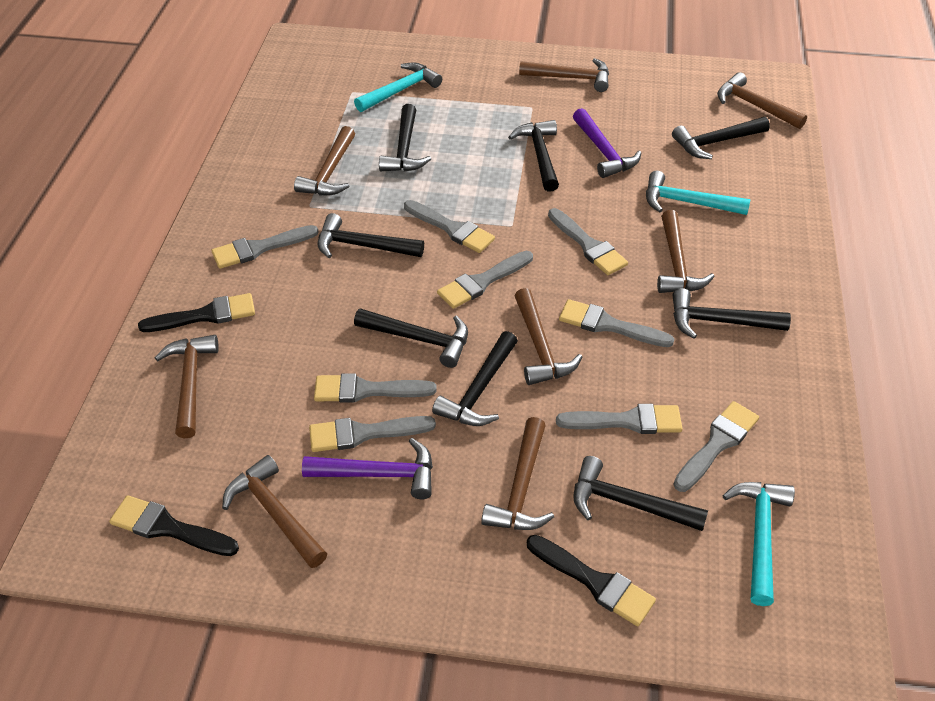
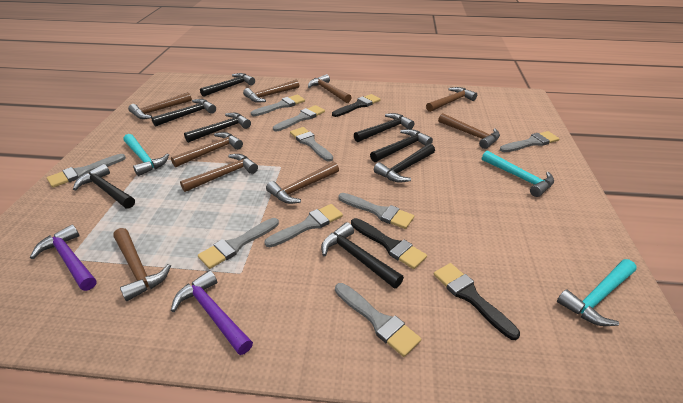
brown hammer: [155,335,219,438] [222,455,327,568] [294,126,355,195] [481,417,554,530] [514,288,582,385] [519,58,609,92] [657,210,715,293] [717,72,807,129] = 8 -> [113,228,171,301] [128,92,192,119] [171,132,243,167] [180,154,258,192] [243,80,299,103] [266,162,339,204] [308,74,352,103] [426,87,477,112] [438,113,500,149] = 9

